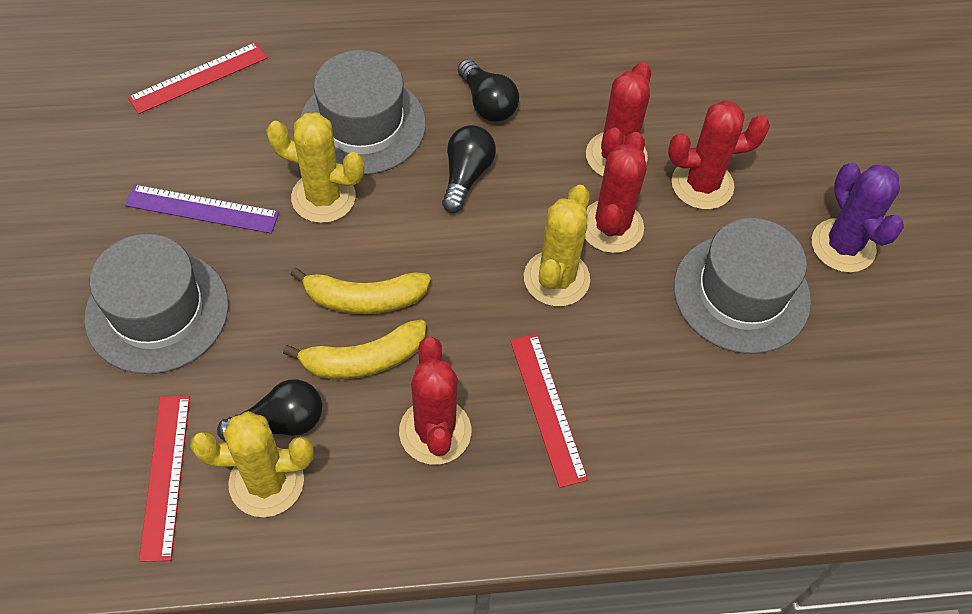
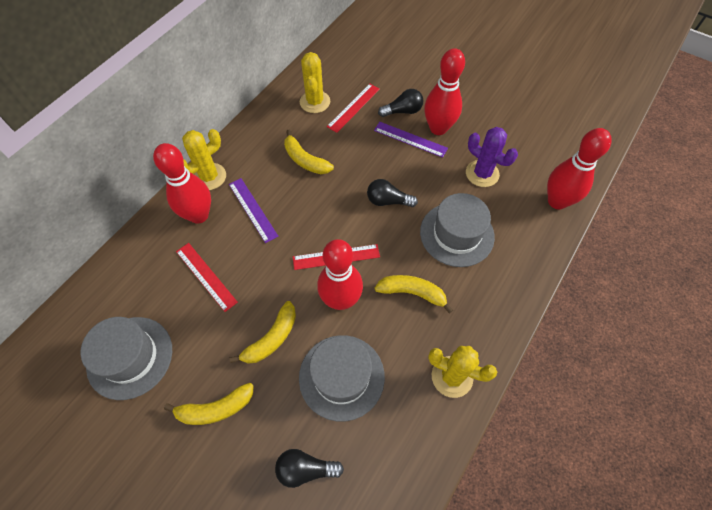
purple ruler: [125,184,279,234] = 1 -> [229,178,278,243] [374,122,448,158] = 2
red bowling pin: none = 0 -> [153,143,211,224] [317,239,363,310] [424,48,465,135] [547,128,612,210] = 4
red cactus: [399,337,471,465] [585,132,647,253] [586,62,651,177] [668,100,770,210] = 4 -> none = 0
yellow banana: [283,319,426,379] [290,268,431,314] = 2 -> [164,383,254,425] [230,301,296,364] [284,130,334,174] [375,275,453,314] = 4

